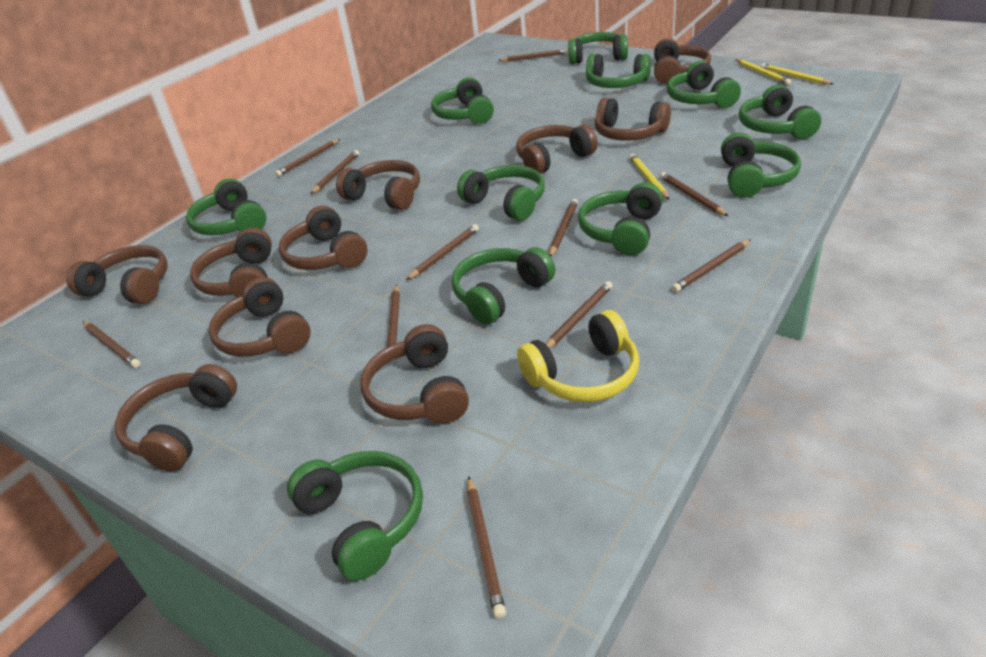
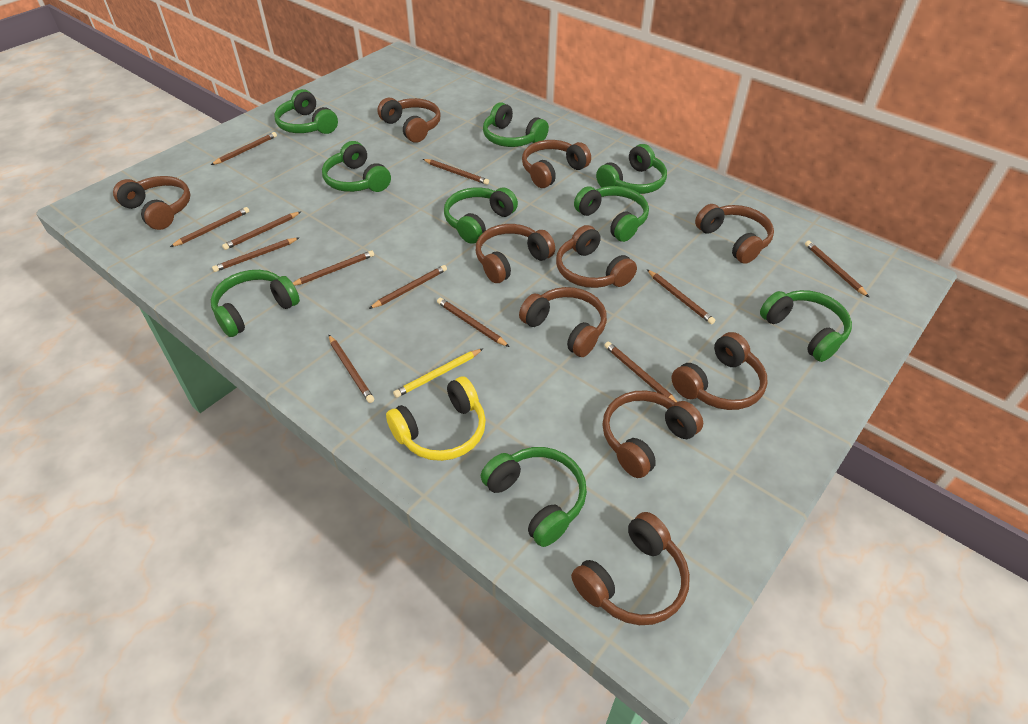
brown pencil: [83,321,140,368] [275,139,340,177] [311,150,359,194] [387,284,400,362] [406,224,479,280] [467,476,506,619] [498,49,568,62] [546,281,613,349] [549,199,578,257] [660,172,728,216] [672,239,751,292] = 11 -> [170,207,249,247] [211,132,277,165] [212,238,299,272] [222,212,300,250] [293,250,374,286] [329,335,374,403] [369,265,447,309] [423,159,489,185] [437,298,509,347] [604,342,677,402] [647,269,715,324] [805,241,869,297] = 12
green headphones: [186,179,267,235] [287,451,423,581] [431,77,494,124] [452,247,555,324] [457,165,545,221] [568,32,628,64] [578,182,663,255] [586,54,651,88] [667,61,741,108] [721,133,801,198] [739,85,821,139] = 11 -> [211,270,300,337] [274,89,338,134] [322,141,391,192] [444,187,518,244] [481,447,587,547] [483,102,549,147] [574,186,649,242] [596,144,667,194] [760,290,852,362] = 9
yellow pencil: [630,154,669,200] [735,59,791,85] [761,63,833,85] = 3 -> [393,349,483,398] = 1

